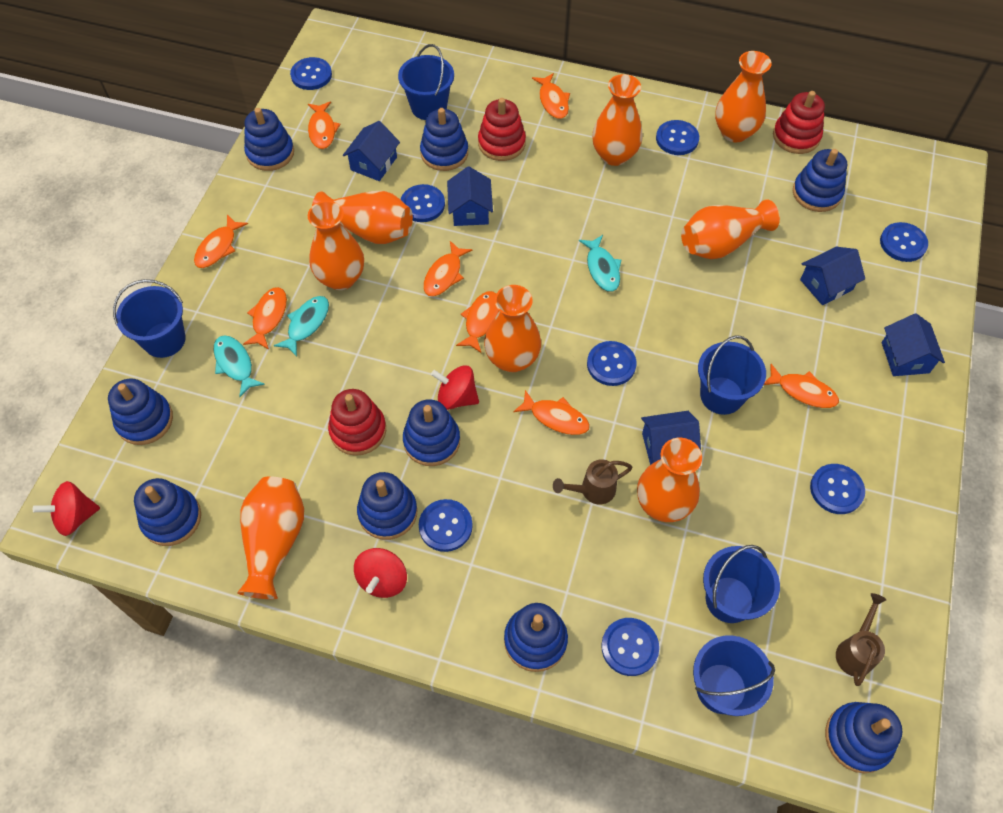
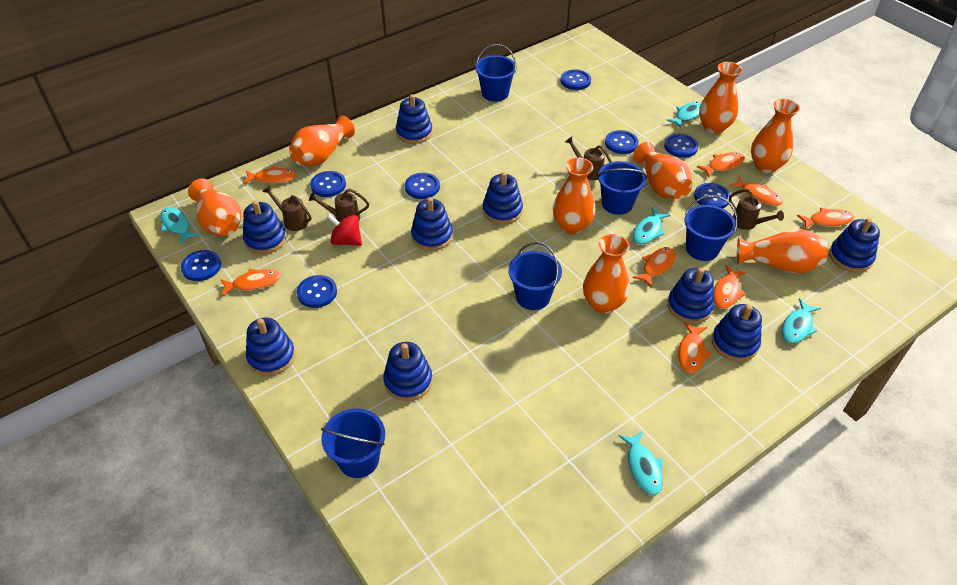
blue house: [343,121,400,181] [447,167,493,226] [641,411,701,465] [800,247,865,305] [882,313,945,376] = 5 -> none = 0
brown watering can: [553,459,632,504] [836,593,886,686] = 2 -> [263,185,311,231] [309,189,369,222] [565,136,612,180] [729,189,784,230] = 4
red spinning top: [33,481,100,536] [354,548,407,598] [431,365,479,410] = 3 -> [327,214,362,246] = 1
red stacking toy: [328,389,386,456] [478,98,526,161] [773,91,825,154] = 3 -> none = 0
turquoise fish: [214,335,265,397] [274,296,329,357] [579,235,621,292] = 3 -> [160,207,199,244] [619,431,663,495] [633,207,670,244] [666,101,702,128] [782,298,821,343] = 5

